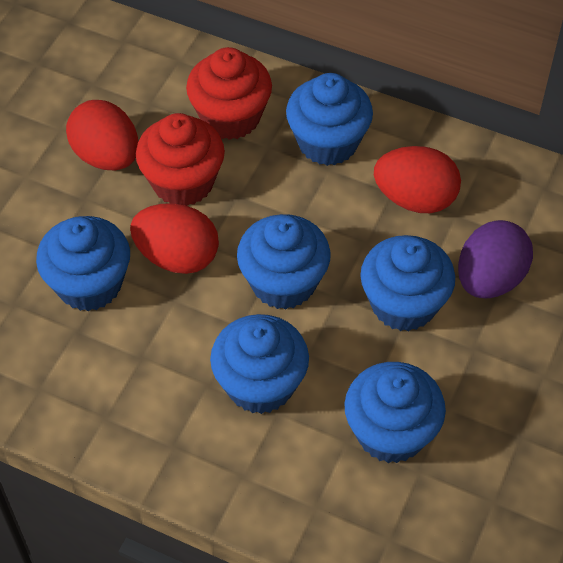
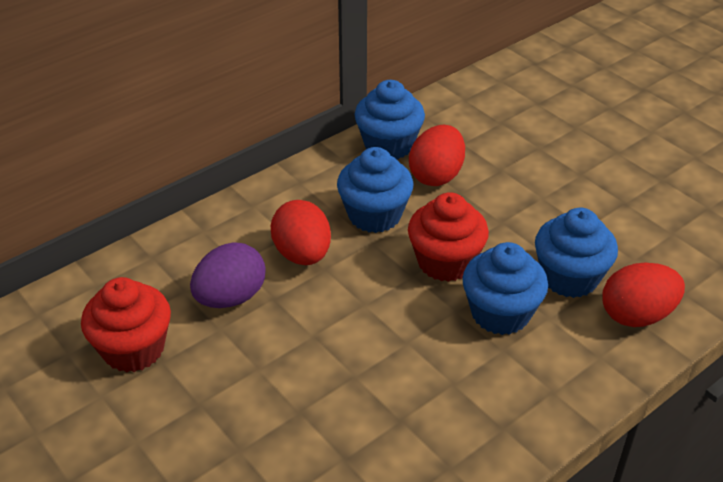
blue cupcake: [36,216,130,311] [210,314,309,414] [237,214,331,310] [286,73,373,166] [344,362,446,463] [360,235,455,331] = 6 -> [337,147,413,233] [354,80,425,159] [462,242,548,335] [535,208,618,298] = 4

